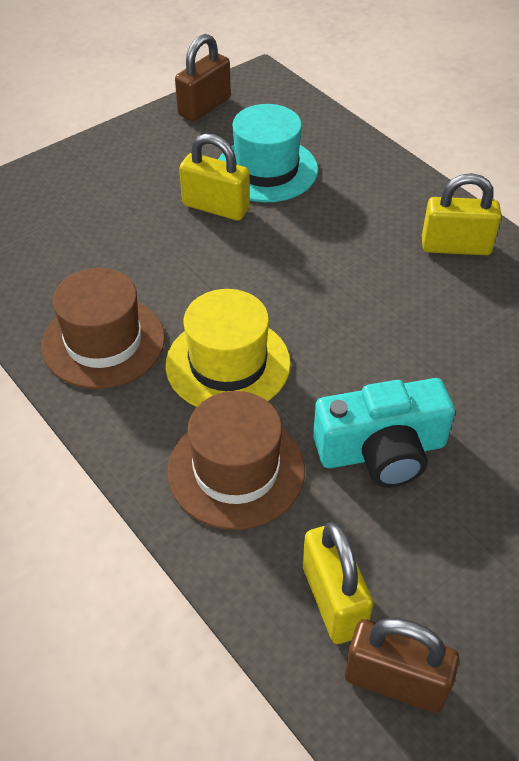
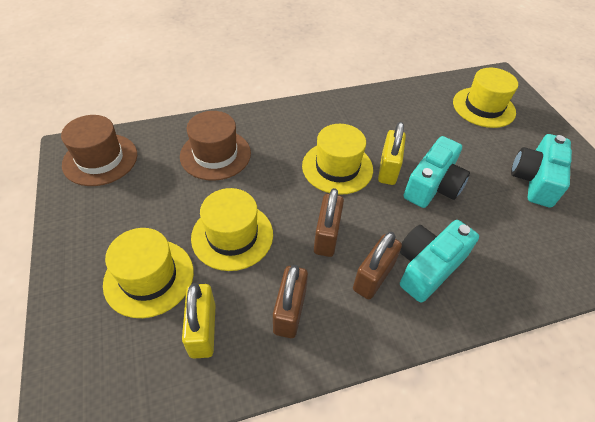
brown padlock: [175,34,231,122] [345,618,459,713] = 2 -> [273,265,308,338] [314,188,344,257] [353,232,402,300] = 3
turquoise camera: [313,378,455,487] = 1 -> [400,220,479,303] [404,136,470,208] [511,134,572,208] = 3
turquoise hat: [218,104,318,202] = 1 -> none = 0
yellow hat: [166,289,291,407] = 1 -> [103,228,194,318] [191,188,273,271] [302,124,373,195] [453,68,518,128] = 4
yellow padlock: [179,133,250,221] [303,522,373,644] [422,173,501,255] = 3 -> [182,283,216,359] [378,122,406,185] = 2

